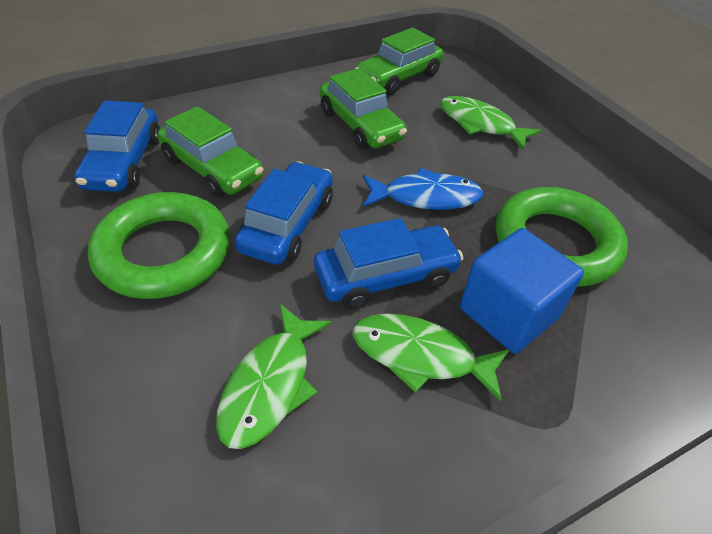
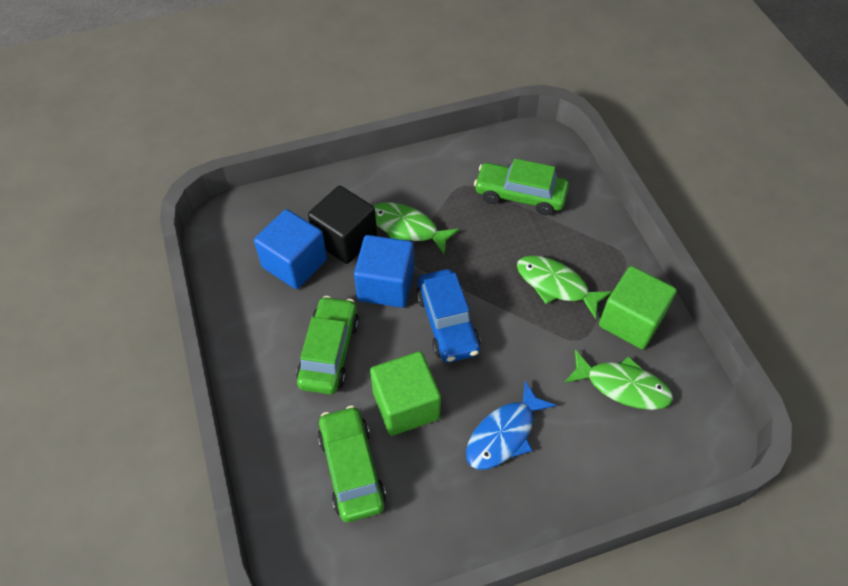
black cube: none = 0 -> [308,186,377,264] = 1
blue car: [74,100,160,192] [235,161,333,265] [314,218,463,309] = 3 -> [416,269,481,363] = 1
blue cube: [460,228,584,354] = 1 -> [254,209,327,289] [354,235,414,308] = 2
green cube: none = 0 -> [370,351,441,436] [599,266,677,349] = 2
green ring: [88,192,230,299] [496,187,628,287] = 2 -> none = 0

